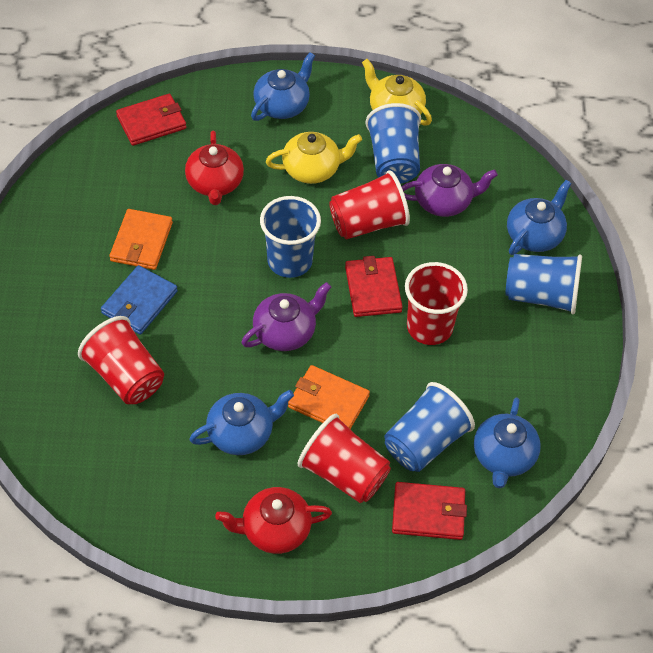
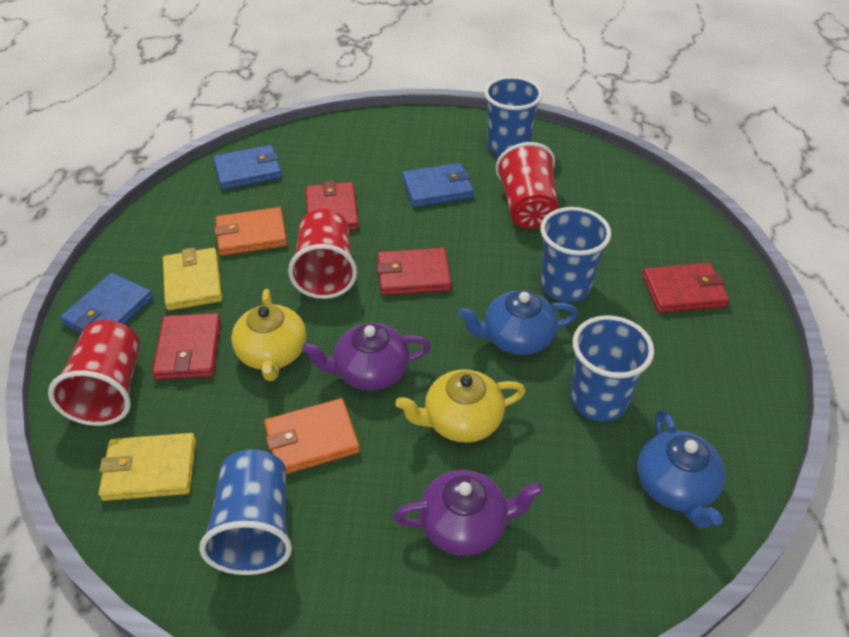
blue teapot: [189,390,294,455] [251,52,315,121] [474,397,541,488] [507,180,571,255] = 4 -> [458,290,578,355] [637,410,726,528] = 2
blue wallet: [101,265,178,335] = 1 -> [60,273,153,333] [213,145,282,190] [402,163,474,207] = 3
red cup: [78,316,164,404] [298,414,391,503] [329,170,410,239] [405,262,468,345] = 4 -> [48,320,140,426] [288,209,357,299] [496,142,559,229] = 3
red teapot: [185,131,244,205] [215,487,332,554] = 2 -> none = 0
red wallet: [116,94,187,146] [345,256,403,317] [392,482,467,540] = 3 -> [152,313,221,380] [305,181,359,230] [377,248,451,295] [642,263,729,313] = 4
yellow wallet: none = 0 -> [98,433,196,501] [163,248,222,311] = 2

